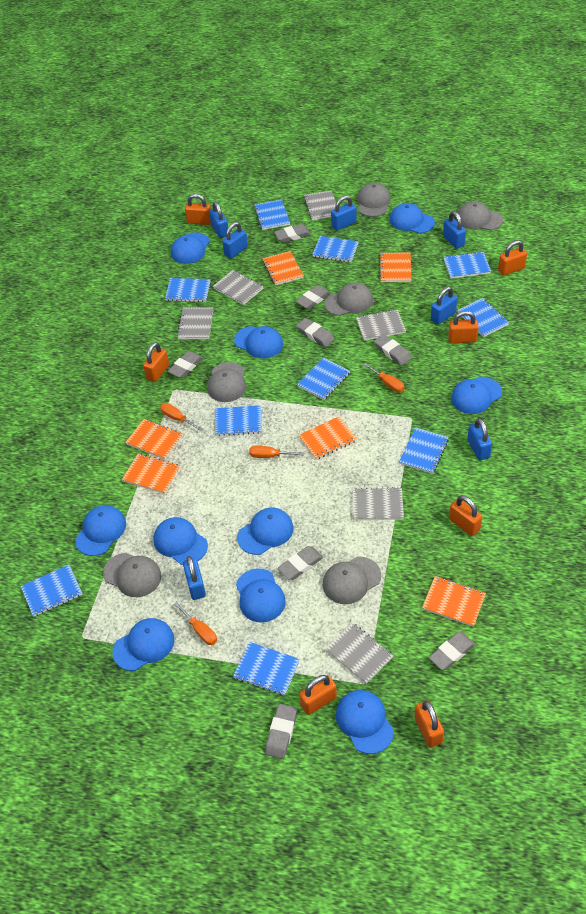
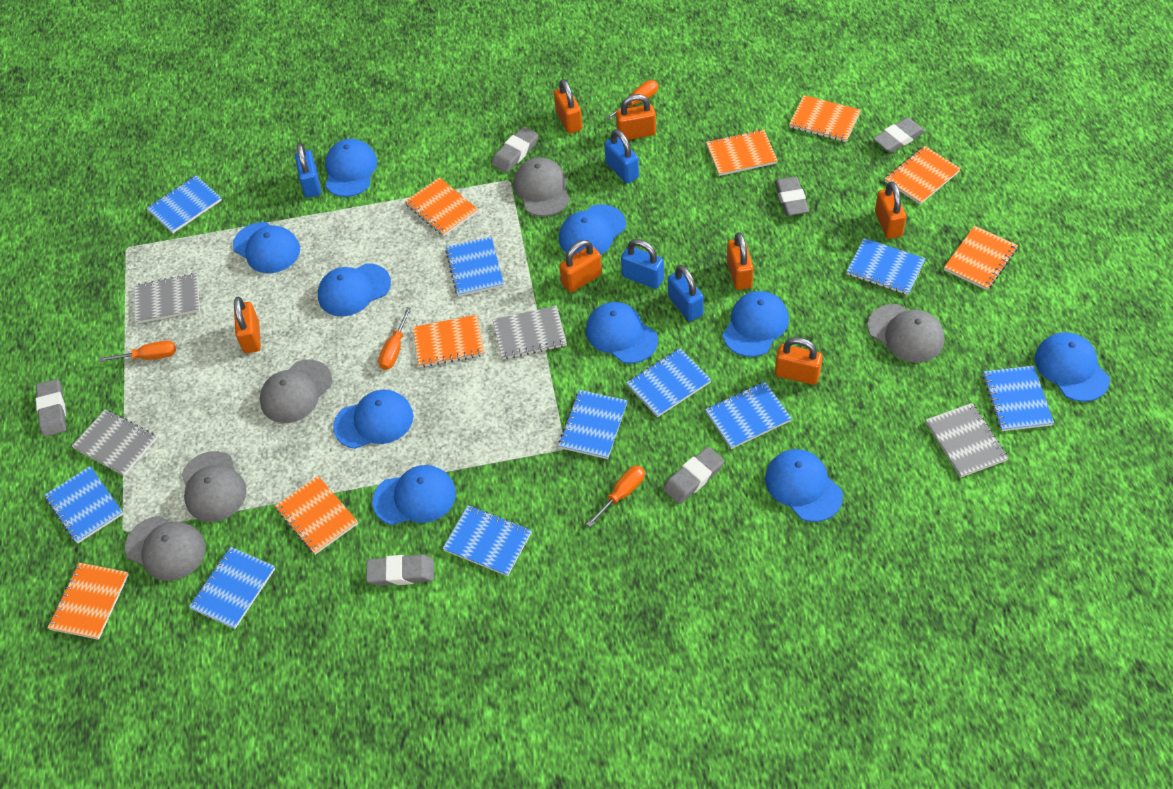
blue padlock: [183,556,206,600] [209,202,228,238] [222,222,248,259] [331,195,357,231] [431,287,457,325] [443,211,466,249] [467,418,492,460] = 7 -> [295,143,321,198] [604,129,639,183] [621,239,664,289] [668,265,704,321] = 4
grey cap: [103,553,161,597] [207,362,246,402] [323,557,381,604] [324,283,373,316] [357,183,391,217] [456,202,503,230] = 6 -> [125,516,206,581] [181,451,247,522] [260,359,332,423] [513,157,570,217] [867,304,945,362] = 5
grey eraser: [167,351,203,378] [265,704,297,759] [274,224,311,243] [278,546,323,580] [296,285,331,310] [296,318,334,347] [374,334,411,366] [429,632,475,670] = 8 -> [36,379,66,437] [366,554,434,586] [492,127,539,173] [663,447,724,504] [775,176,809,216] [873,117,925,153] = 6
grey notebook: [177,308,213,339] [213,270,264,305] [304,190,336,220] [325,622,393,684] [352,487,404,520] [356,310,406,341] = 6 -> [72,409,157,476] [134,273,200,324] [493,306,567,360] [926,403,1008,478] = 4
orange notebook: [122,453,180,494] [125,419,183,459] [262,251,304,285] [299,417,357,460] [379,253,411,282] [422,576,486,627] = 6 -> [48,563,129,640] [275,476,358,555] [405,177,478,236] [413,315,485,368] [706,129,778,176] [789,95,861,142] [885,146,961,205] [944,226,1018,290] = 8

